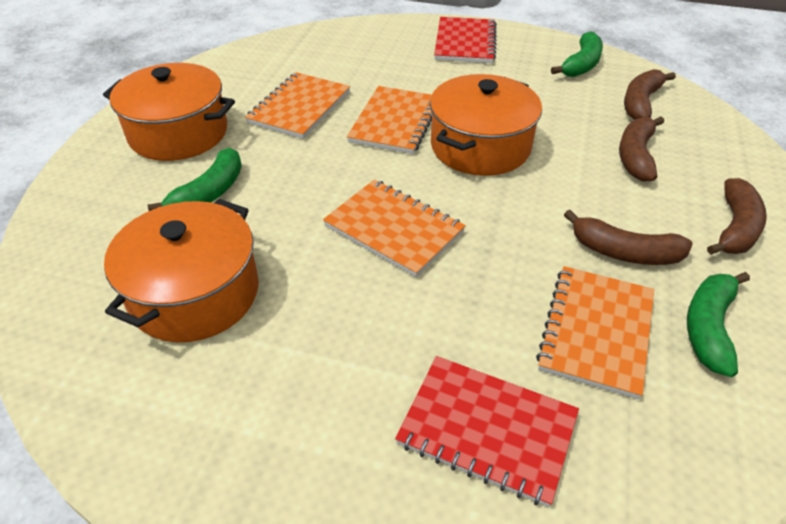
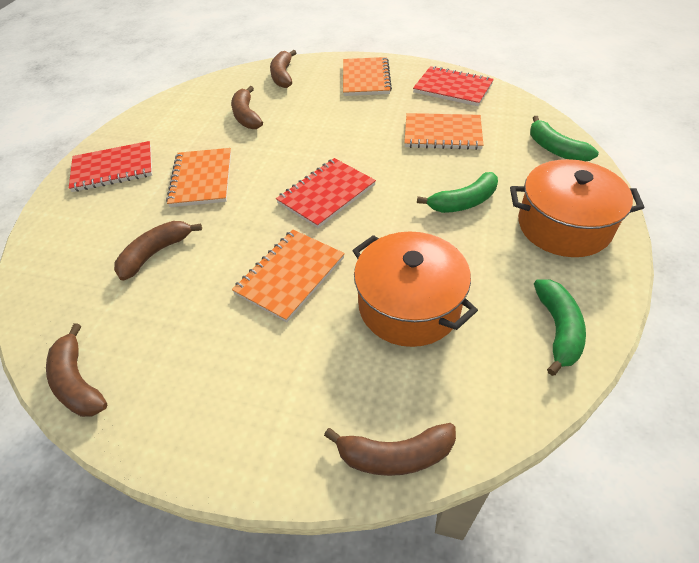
brown banana: [564,210,693,265] [619,117,664,182] [624,69,676,119] [707,178,767,255] = 4 -> [46,323,107,417] [114,221,202,281] [231,86,263,129] [270,50,296,88] [324,423,456,476] = 5
orange pot: [103,63,235,161] [104,199,259,342] [430,74,542,176] = 3 -> [352,232,478,347] [510,159,644,257] = 2
red notebook: [395,356,579,507] [434,17,497,63] = 2 -> [69,141,152,192] [276,158,376,228] [413,66,494,106] = 3

